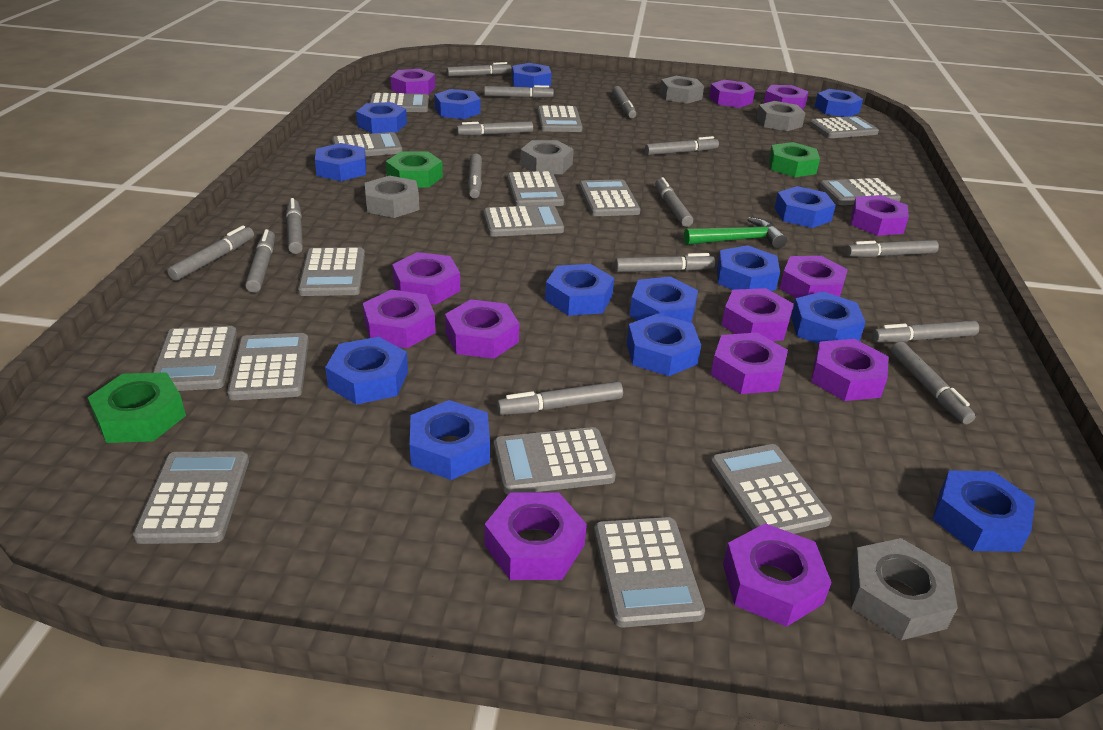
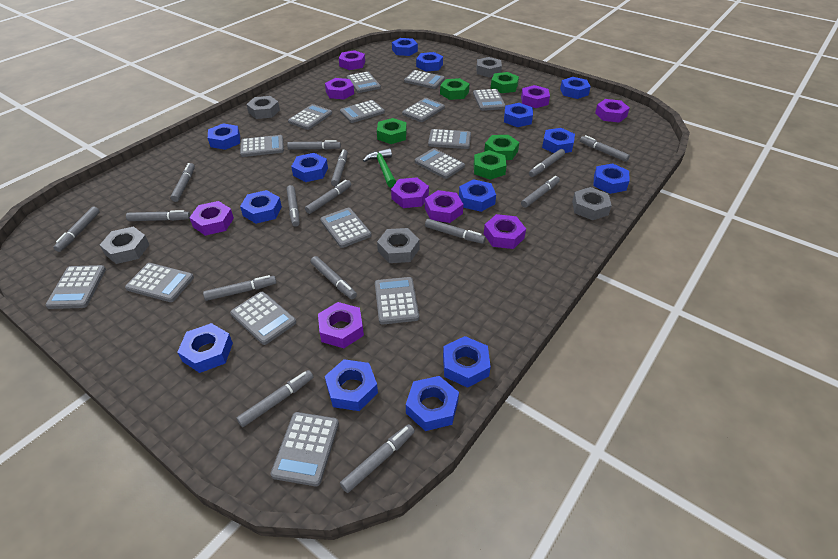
green nut: [88,372,186,443] [386,152,443,188] [769,142,820,177] = 3 -> [377,118,407,144] [440,78,469,100] [474,150,507,180] [484,135,519,160] [491,72,519,93] = 5
purple nut: [363,289,435,348] [391,69,435,95] [392,252,460,305] [445,299,519,359] [485,492,587,580] [709,80,755,108] [711,333,788,394] [722,288,794,341] [723,523,832,627] [764,85,809,110] [780,256,848,298] [811,339,888,401] [851,195,909,236] = 13 -> [189,201,234,236] [318,302,364,348] [325,78,354,99] [339,50,365,70] [391,177,429,208] [425,190,463,223] [484,214,526,249] [521,85,550,108] [595,99,630,123] = 9

